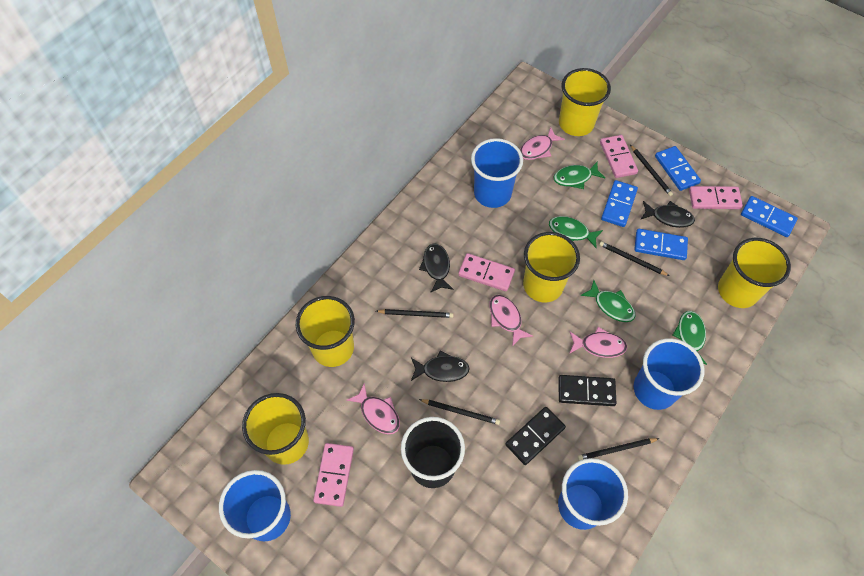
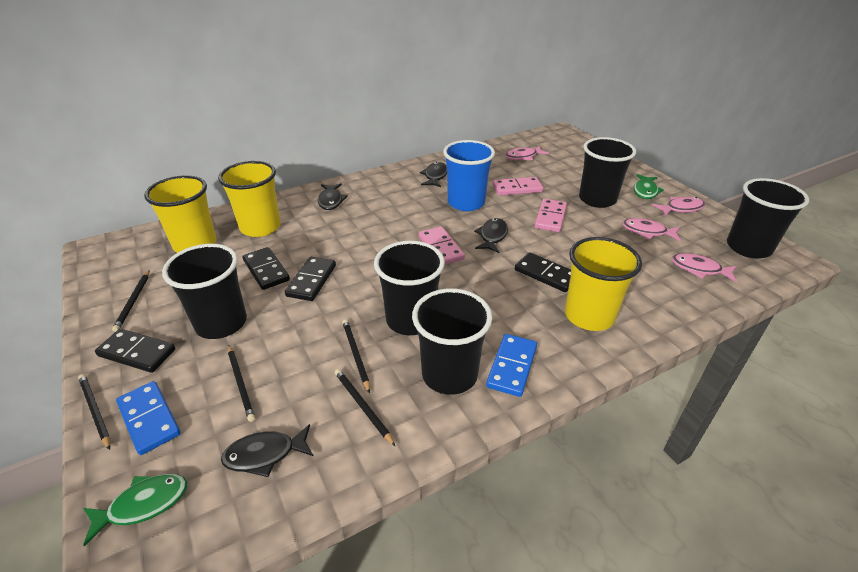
black cup: [401,417,465,488] = 1 -> [162,244,247,339] [374,241,445,335] [412,288,493,395] [579,137,636,208] [727,178,809,259] = 5
black domino: [505,407,566,465] [558,375,616,406] = 2 -> [95,329,176,373] [242,247,290,290] [285,257,336,301] [515,252,571,292] = 4
black fish: [411,350,470,382] [419,243,454,293] [640,201,695,228] = 3 -> [221,424,314,477] [318,183,348,210] [420,162,447,187] [474,218,508,253] = 4
blue cup: [219,470,291,541] [471,138,523,208] [558,458,628,530] [634,338,704,410] = 4 -> [443,140,495,211] = 1
blue domino: [601,180,638,227] [634,229,688,260] [655,146,701,191] [741,196,798,237] = 4 -> [116,381,181,455] [486,334,537,397] = 2
green fish: [549,216,603,248] [553,162,605,189] [580,280,636,322] [673,311,707,365] = 4 -> [83,474,187,546] [634,174,664,199] = 2
pink domino: [313,443,354,507] [458,253,515,291] [600,135,638,178] [689,186,743,209] = 4 -> [419,227,465,264] [493,177,543,196] [535,199,567,232] = 3
yellow cup: [242,393,309,465] [296,296,355,367] [523,232,580,302] [559,68,611,136] [718,238,791,308] = 5 -> [144,175,217,253] [218,161,281,237] [565,237,642,331] = 3

